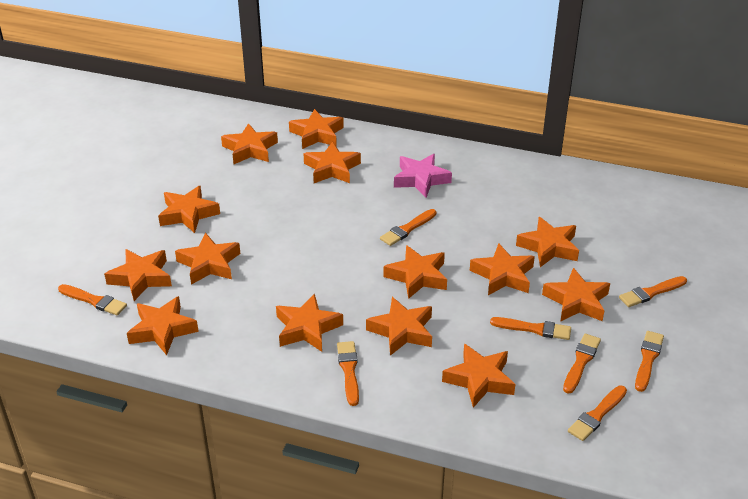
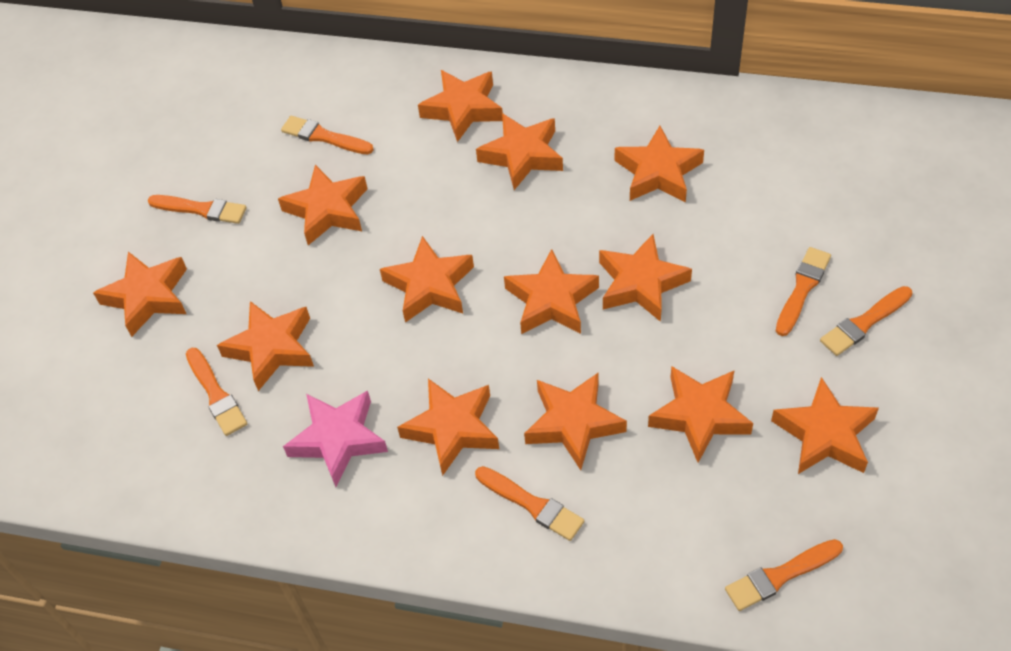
orange brush: [58,284,127,316] [337,341,359,406] [380,209,436,246] [490,317,571,340] [563,334,601,394] [568,385,627,441] [619,276,687,307] [635,331,664,392] = 8 -> [148,195,247,224] [186,348,247,436] [281,116,374,154] [475,466,584,541] [725,539,843,611] [776,247,831,336] [820,286,913,356] = 7
orange star: [104,249,172,301] [127,296,199,355] [158,186,220,233] [175,233,240,285] [221,123,278,164] [276,294,343,352] [289,109,344,149] [303,142,361,183] [366,297,432,356] [384,245,447,299] [442,344,515,408] [470,243,535,295] [516,217,579,267] [542,268,610,322] = 14 -> [93,252,187,337] [217,301,314,391] [278,165,368,245] [380,236,474,323] [397,379,499,476] [418,70,503,142] [476,113,563,190] [504,249,599,334] [524,372,627,470] [599,234,692,322] [615,126,704,202] [648,366,753,463] [771,377,879,474] = 13

